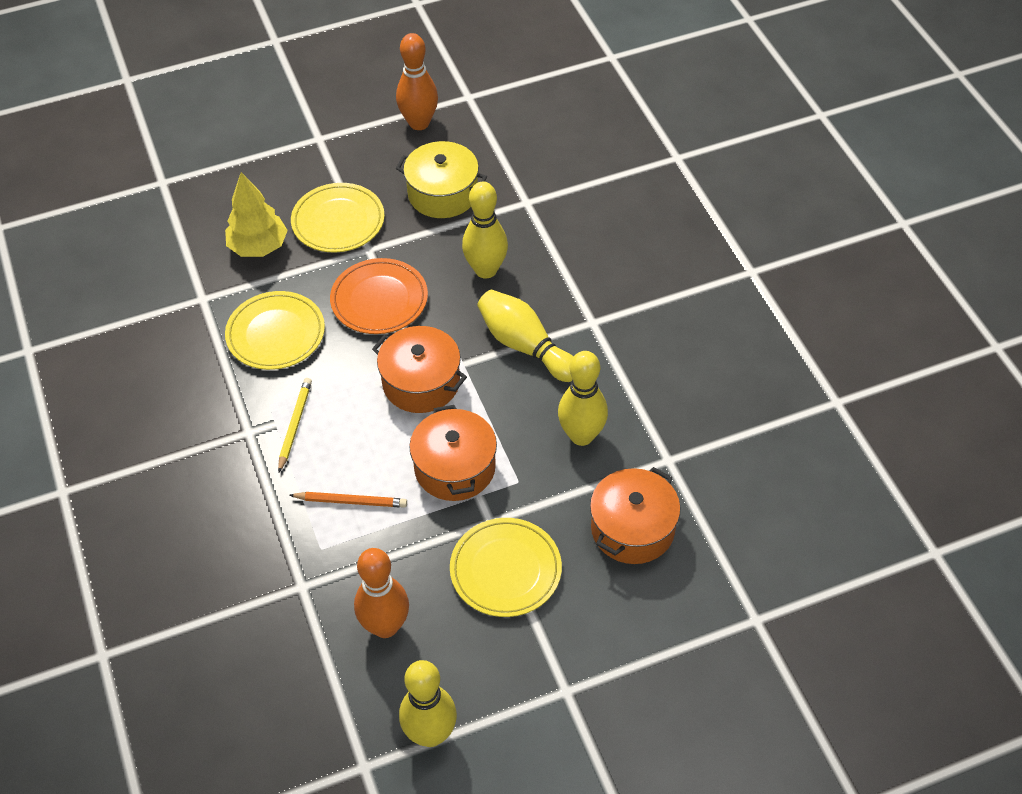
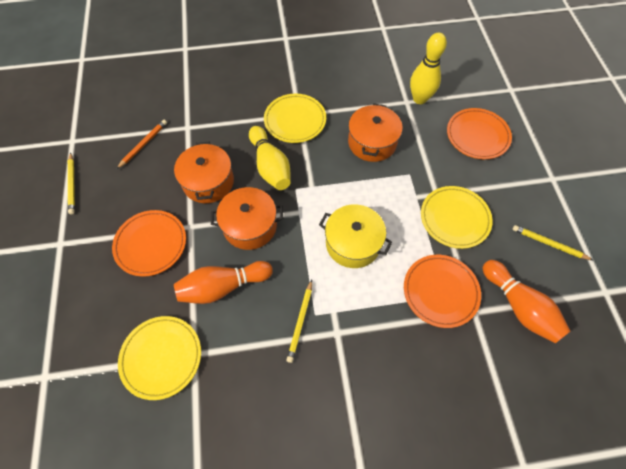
orange plate: [330,258,428,334] = 1 -> [112,210,186,277] [404,255,481,328] [447,108,512,159] = 3
yellow bowling pin: [399,660,457,747] [462,182,508,279] [477,289,573,382] [558,351,608,446] = 4 -> [249,126,291,190] [410,33,447,104] = 2
yellow pencil: [278,378,312,472] = 1 -> [68,153,75,215] [286,280,312,363] [512,225,593,260] = 3
yellow tree: [225,172,288,257] = 1 -> none = 0

